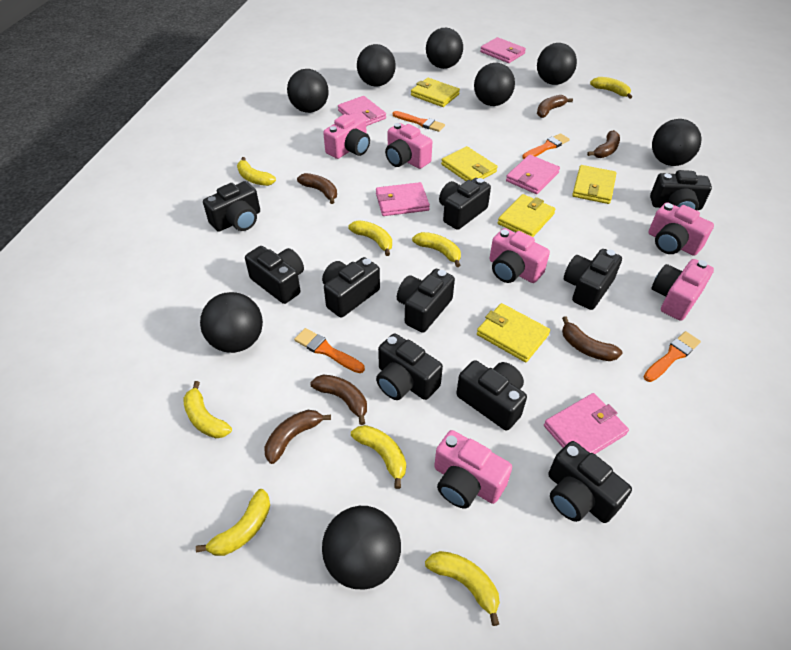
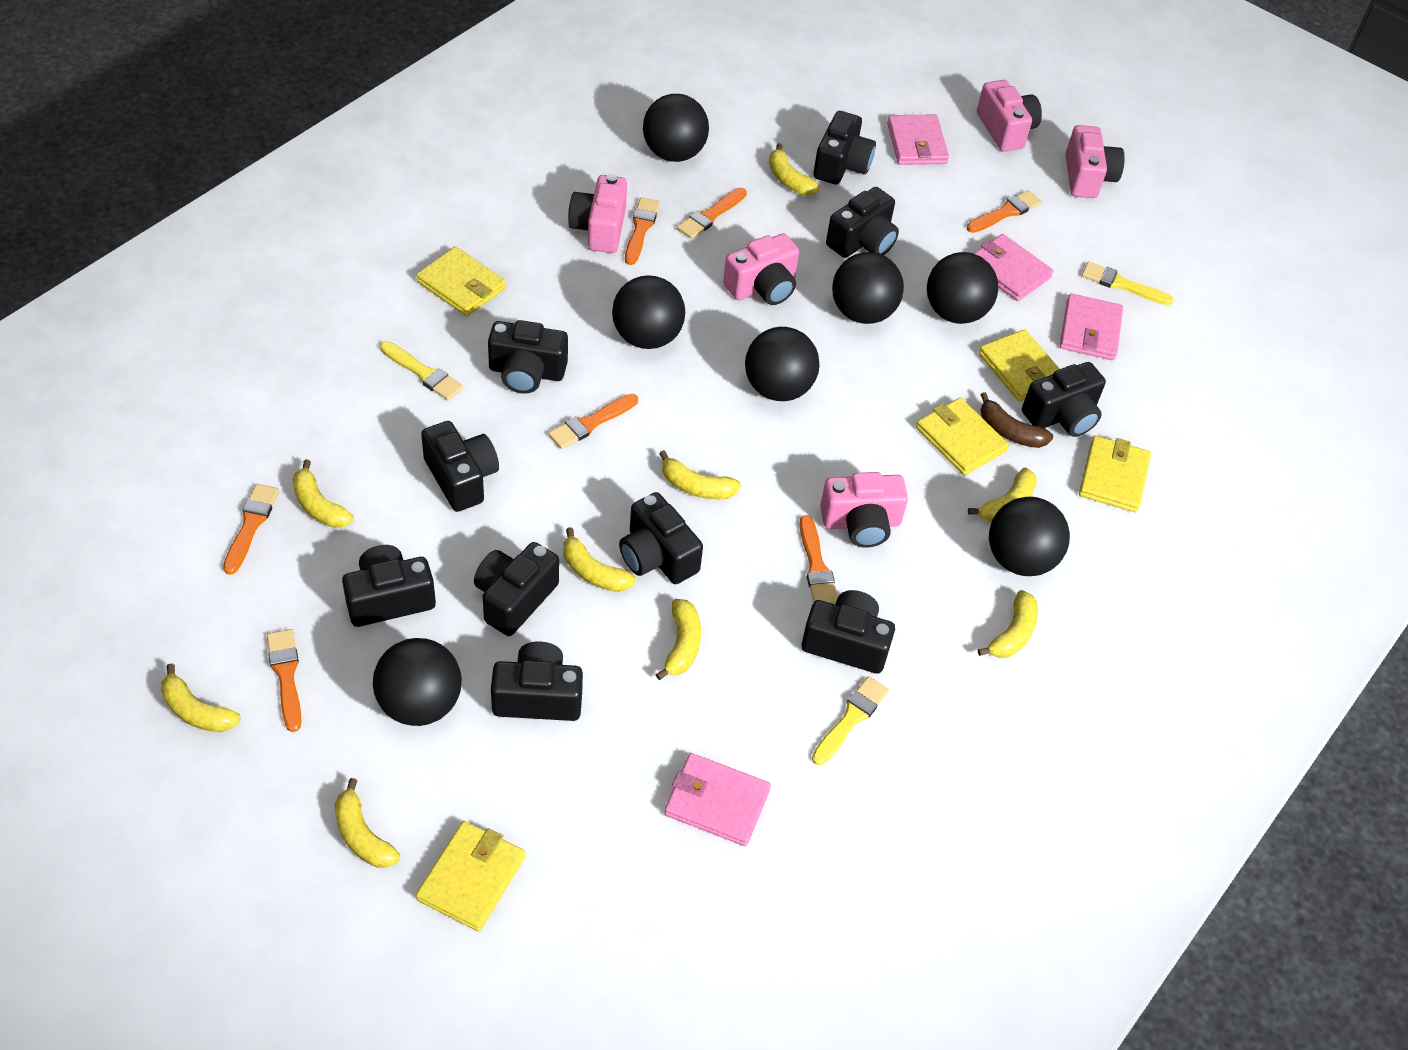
black ball: [200,292,263,353] [287,69,329,113] [322,506,401,590] [357,44,396,86] [426,28,463,69] [474,63,515,106] [537,43,577,85] [652,119,702,166] = 8 -> [373,638,462,726] [612,275,685,349] [643,94,709,162] [745,327,819,401] [832,252,904,324] [927,252,998,324] [989,497,1070,576] = 7
brown banana: [264,410,331,464] [297,173,337,204] [310,374,367,425] [537,95,573,118] [562,316,623,361] [587,130,620,158] = 6 -> [981,392,1053,448] = 1
orange brush: [294,328,365,373] [393,111,445,132] [522,133,570,159] [644,331,701,382] = 4 -> [223,484,279,575] [267,629,302,732] [548,394,638,449] [625,197,660,265] [677,188,747,239] [800,515,838,604] [967,190,1042,233] = 7
pink camera: [323,113,370,159] [385,123,432,169] [434,430,512,509] [490,228,550,283] [648,202,714,256] [652,259,714,321] = 6 -> [568,174,627,253] [723,233,799,305] [820,472,908,548] [977,80,1042,152] [1065,125,1125,198] = 5
pink wallet: [338,96,386,126] [376,182,430,216] [480,37,526,63] [506,155,560,194] [544,393,629,454] = 5 -> [664,753,771,846] [887,115,949,165] [973,234,1053,301] [1060,294,1123,360] = 4
yellow banana: [183,381,232,438] [196,489,270,556] [237,157,276,186] [348,220,392,256] [351,425,406,489] [412,232,461,267] [425,551,500,626] [590,77,632,99] = 8 -> [161,664,241,732] [293,459,354,528] [335,778,400,868] [563,527,636,592] [655,599,701,680] [659,450,741,499] [769,143,820,196] [968,468,1037,521] [978,590,1038,658] = 9
yellow brush: none = 0 -> [380,341,463,400] [812,676,889,765] [1082,262,1174,305] = 3

